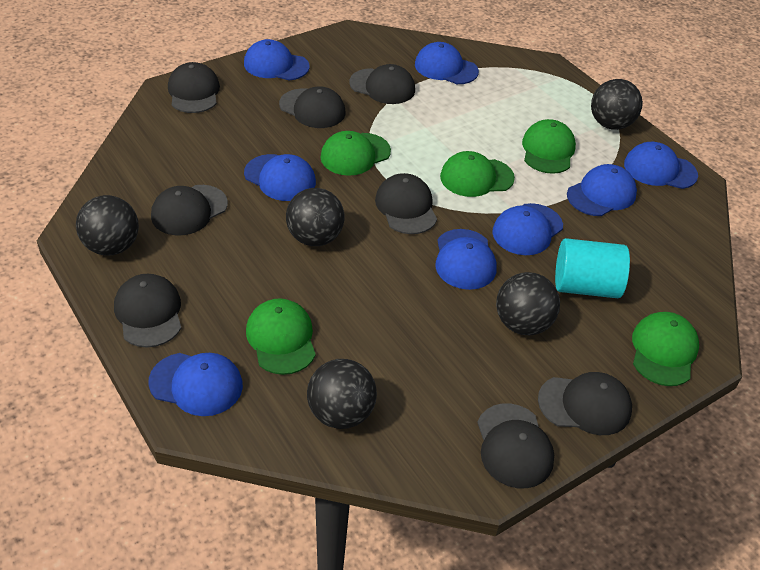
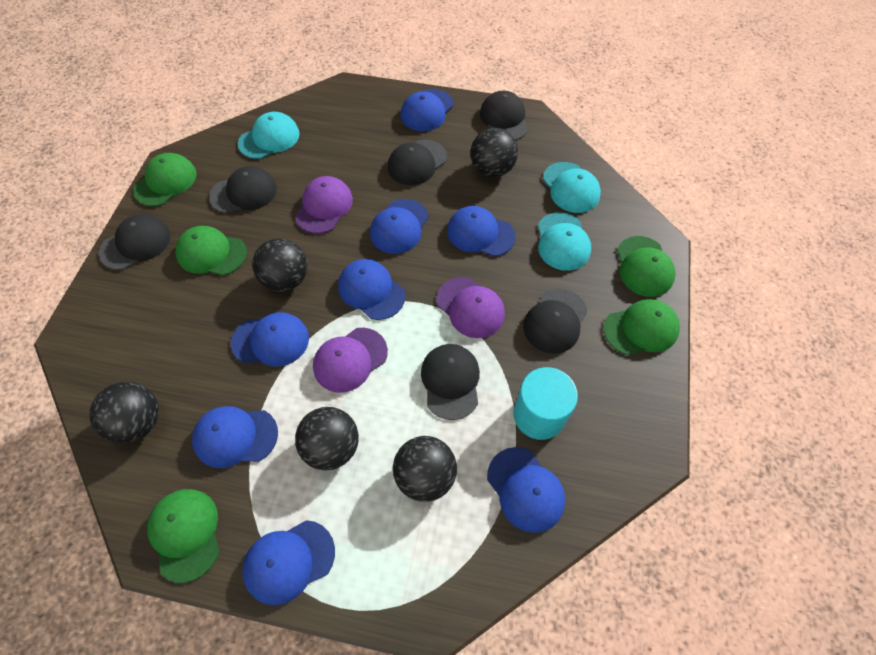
black cap: [114,274,181,348] [151,185,228,236] [168,62,220,113] [279,86,346,128] [349,64,415,104] [375,173,437,234] [477,403,554,488] [538,372,632,435] = 8 -> [99,214,171,270] [209,166,277,213] [388,139,447,185] [421,344,480,420] [480,91,528,140] [523,288,587,354] = 6
purple cap: none = 0 -> [295,176,353,234] [313,328,388,393] [436,277,505,338] = 3
turquoise cap: none = 0 -> [238,112,300,159] [538,212,591,271] [543,162,601,213] = 3

